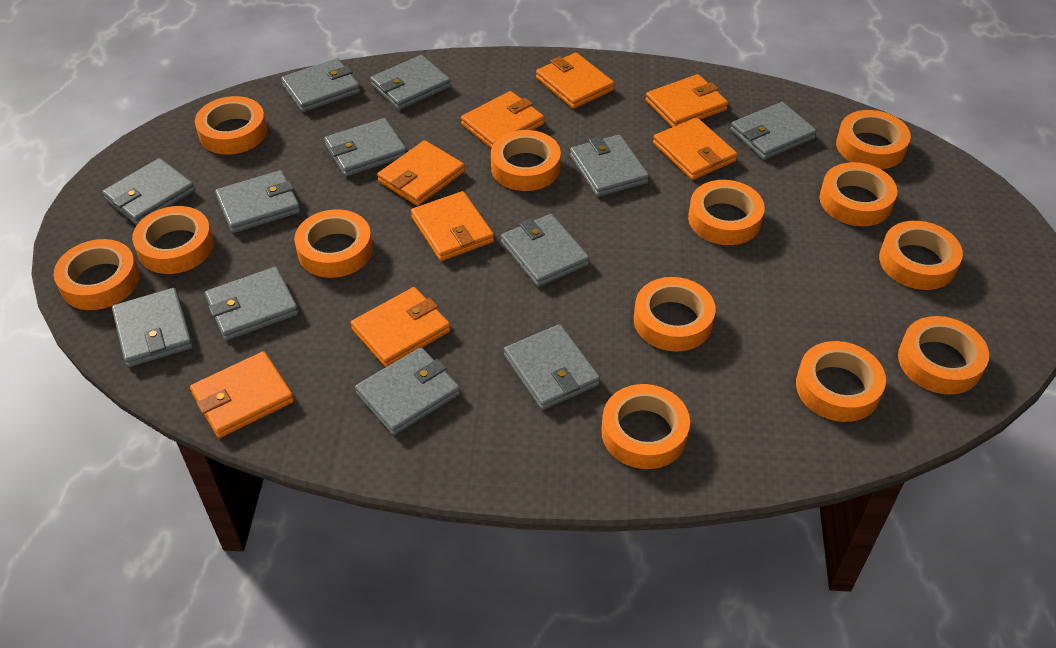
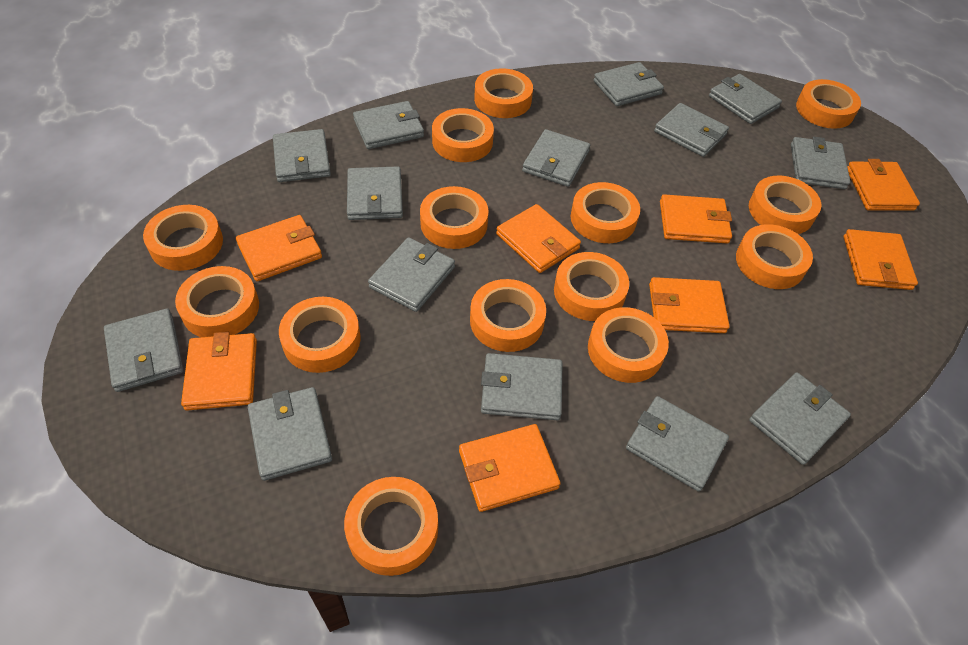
grey wallet: [102,158,195,225] [112,288,193,367] [205,267,299,341] [215,170,300,233] [281,58,360,112] [324,118,407,177] [355,347,460,435] [370,55,451,110] [501,214,590,287] [504,324,600,410] [570,135,649,197] [731,102,817,160] = 12 -> [104,308,184,392] [248,387,332,481] [273,129,331,182] [347,166,403,220] [353,101,424,149] [368,237,455,312] [481,353,562,420] [522,129,590,187] [594,62,664,106] [626,396,729,492] [654,103,729,157] [709,74,782,124] [749,372,851,465] [791,137,850,189] = 14
orange tape: [53,239,139,310] [132,206,214,274] [195,96,267,155] [294,209,373,278] [491,130,561,191] [601,384,690,469] [634,277,716,352] [688,180,765,245] [796,341,886,422] [820,162,897,226] [836,110,911,169] [879,221,963,290] [898,316,989,395] = 13 -> [143,205,223,271] [175,266,259,337] [279,297,360,373] [344,477,438,576] [420,186,489,249] [432,108,494,162] [470,279,546,352] [474,68,533,118] [554,252,629,321] [571,182,640,243] [588,307,669,383] [736,224,813,289] [749,176,821,234] [796,79,861,129] = 14

